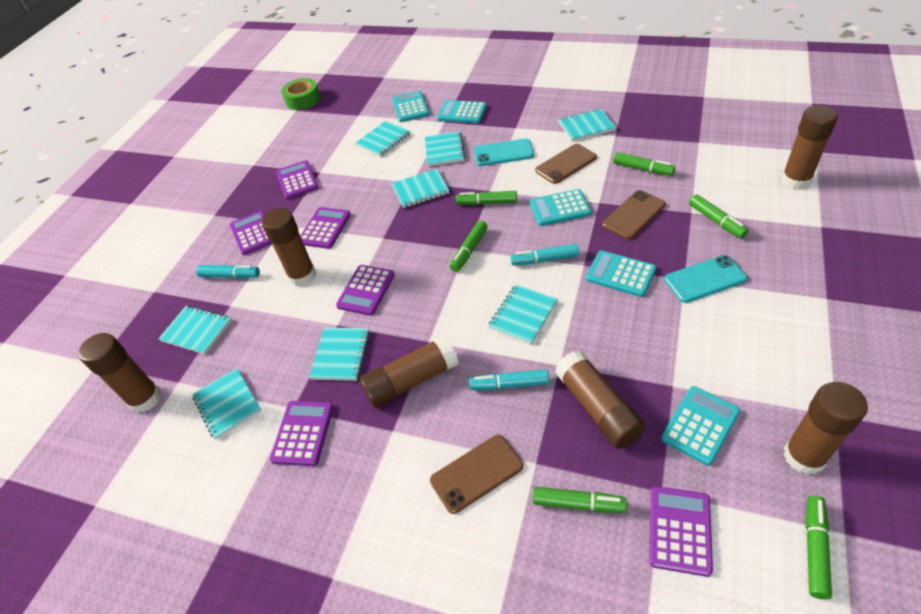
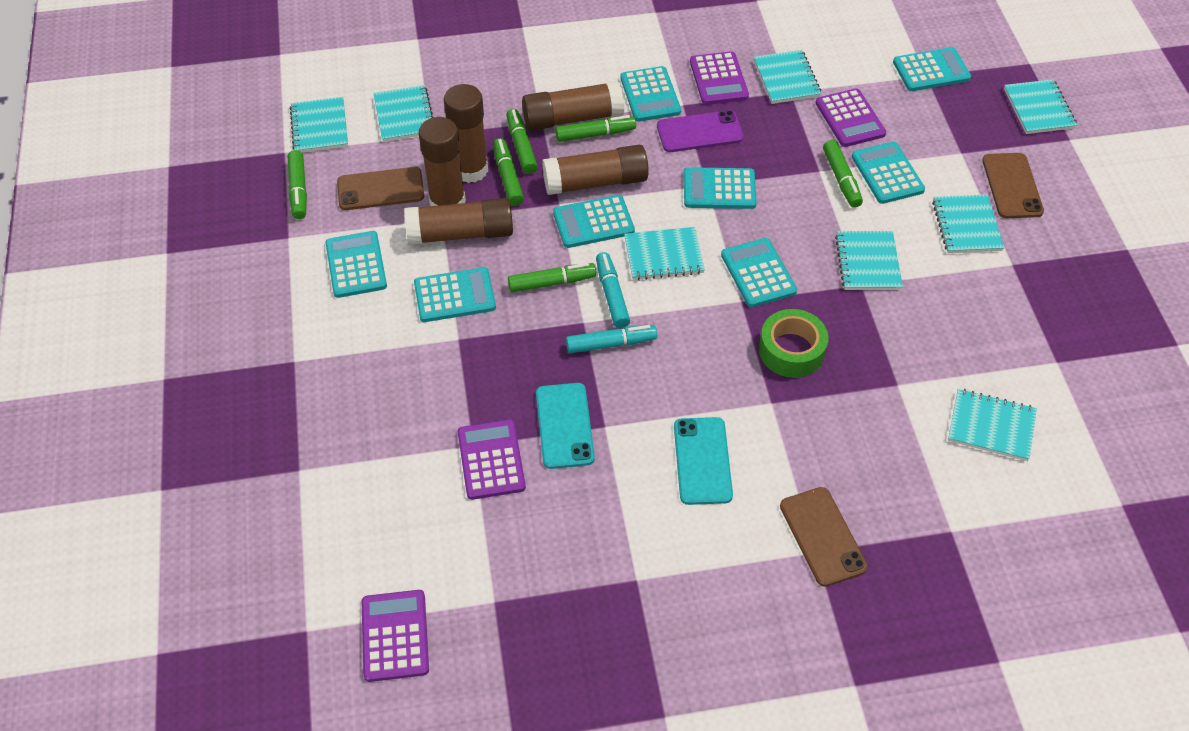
brown glue stick: [78,333,161,413] [262,208,316,286] [360,336,459,408] [555,350,646,449] [781,105,838,190] [783,382,868,475] = 6 -> [404,198,513,245] [418,117,466,206] [444,84,488,183] [522,81,624,131] [542,145,649,195] = 5
purple calculator: [230,211,272,255] [270,401,334,466] [276,160,319,199] [300,207,351,249] [336,265,395,316] [649,486,713,577] = 6 -> [362,590,429,682] [458,420,526,500] [690,51,749,105] [816,88,886,147] = 4
purple phone: none = 0 -> [657,110,744,152] = 1
turquoise calculator: [392,91,429,122] [437,100,487,123] [530,189,591,226] [586,250,656,297] [661,386,740,466] = 5 -> [325,231,387,298] [414,267,496,322] [553,195,635,248] [620,66,681,122] [684,167,757,209] [721,238,797,307] [852,142,925,204] [893,47,971,91] = 8
turquoise marker: [196,265,260,278] [469,369,549,390] [510,244,579,265] = 3 -> [566,325,657,353] [596,252,630,328] = 2

